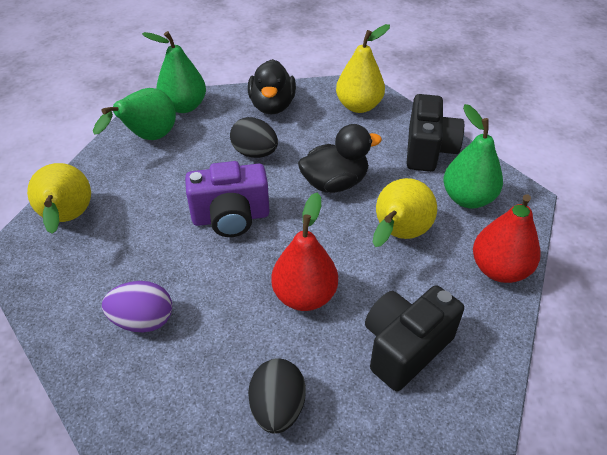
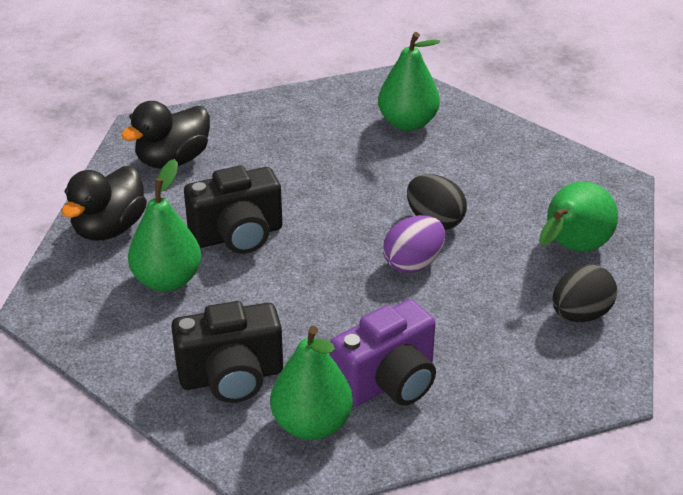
green pear: [93,88,176,140] [142,31,206,113] [443,104,503,209] = 3 -> [128,159,201,292] [270,326,353,440] [378,32,440,131] [539,181,618,252] = 4
red pear: [271,193,338,311] [473,194,541,283] = 2 -> none = 0
yellow pear: [27,163,91,234] [336,24,390,113] [373,178,437,247] = 3 -> none = 0

